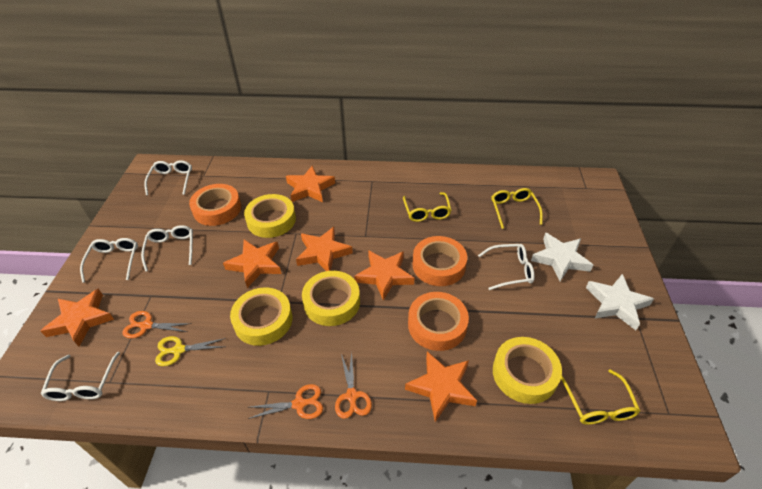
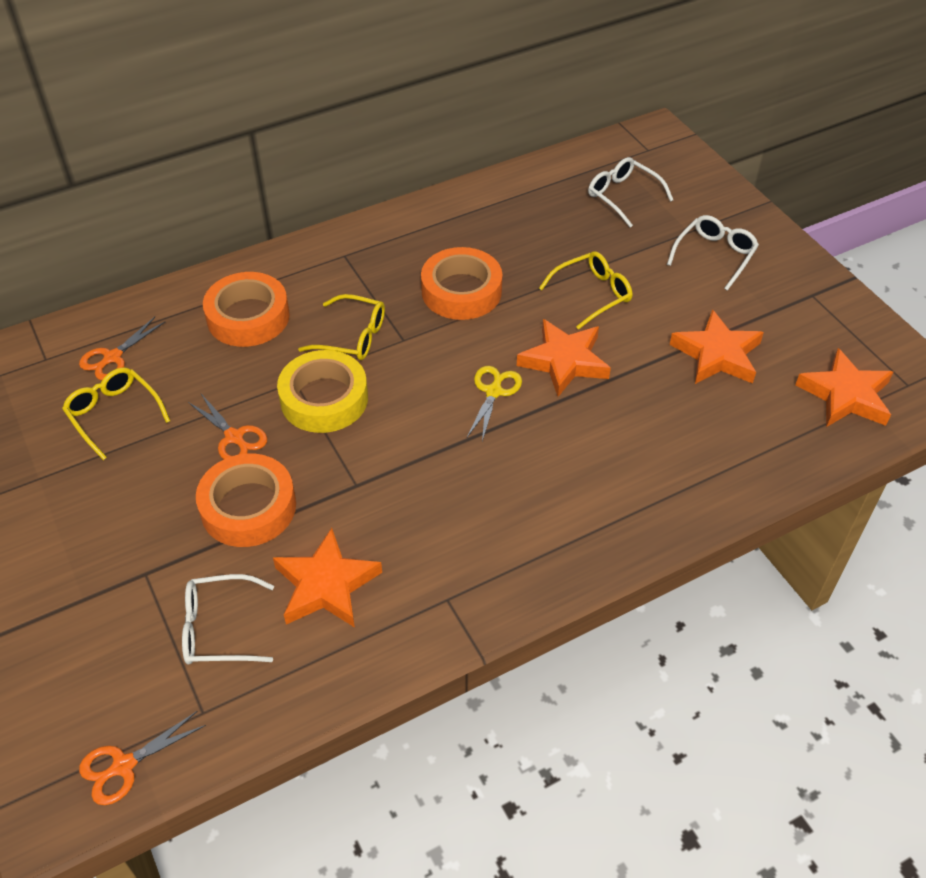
orange star: [41,288,114,347] [223,240,281,288] [286,165,335,202] [296,227,353,271] [354,250,414,301] [405,351,477,422] = 6 -> [273,528,382,628] [517,319,611,397] [670,309,764,384] [795,348,893,427] = 4
white glasses: [41,352,120,401] [80,238,138,283] [141,225,193,272] [144,160,192,195] [478,244,535,290] = 5 -> [182,574,274,665] [588,157,673,227] [667,215,759,291] = 3
white star: [531,233,593,281] [586,274,654,330] = 2 -> none = 0
yellow tape: [230,287,292,346] [244,194,296,238] [302,271,360,326] [493,337,562,404] = 4 -> [277,350,368,433] = 1

